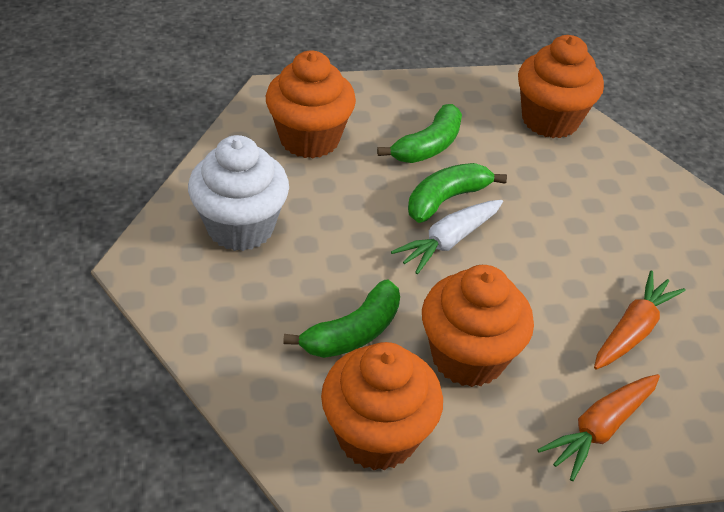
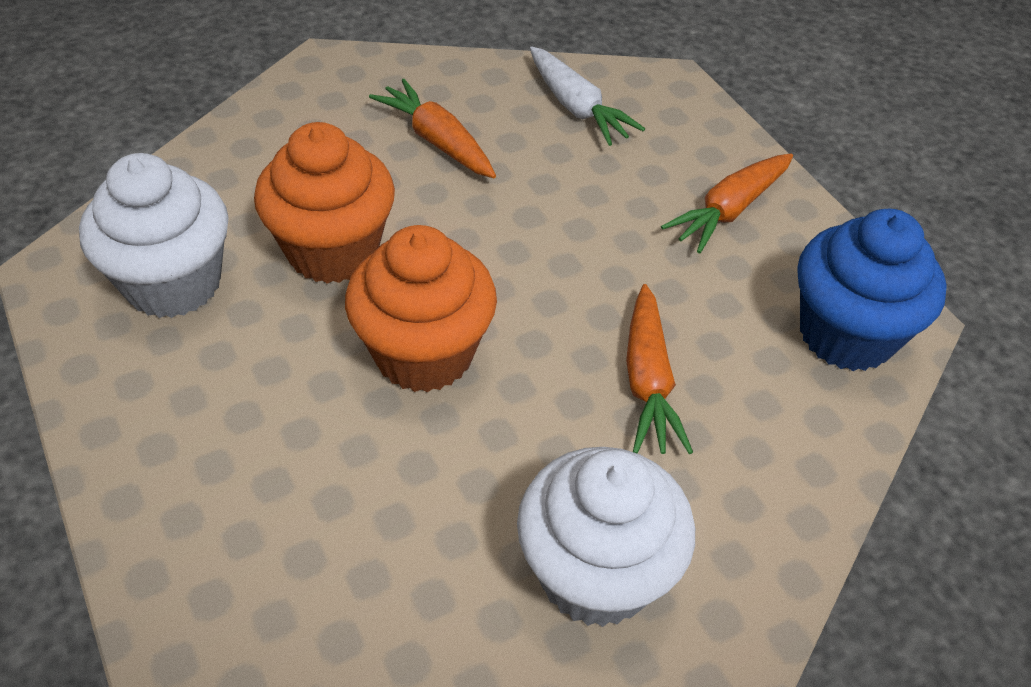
blue cupcake: none = 0 -> [797,209,947,371] = 1
green banana: [283,280,400,358] [377,104,462,163] [408,163,507,223] = 3 -> none = 0
orange carrot: [537,374,660,481] [594,271,685,370] = 2 -> [369,79,496,178] [626,284,693,454] [661,153,793,254] = 3
orange cupcake: [266,51,356,159] [321,342,443,470] [422,265,534,387] [518,35,604,138] = 4 -> [254,122,395,284] [345,225,497,392] = 2
white cupcake: [188,135,289,251] = 1 -> [79,153,229,318] [517,447,695,627] = 2

